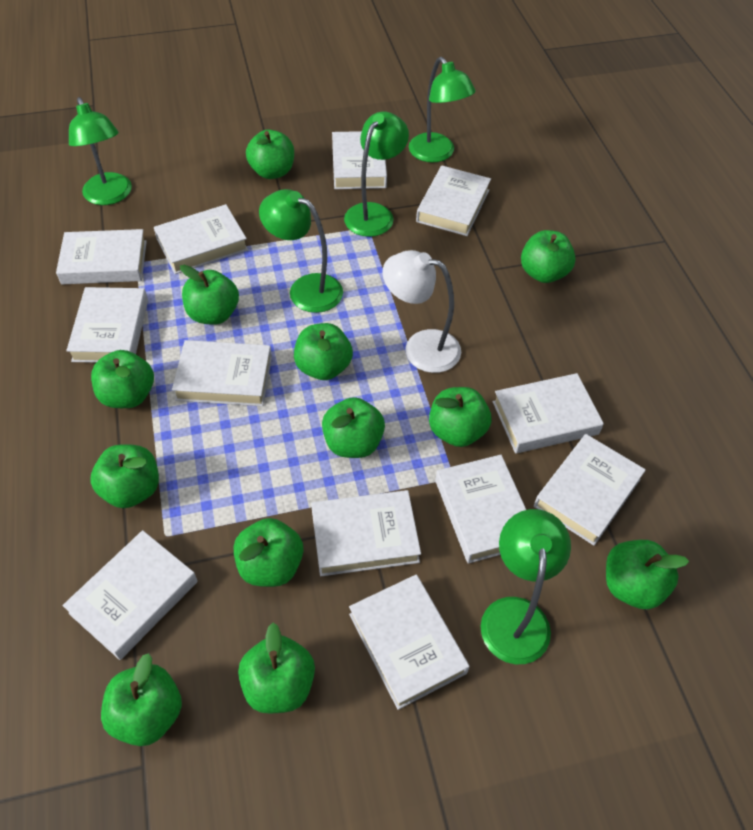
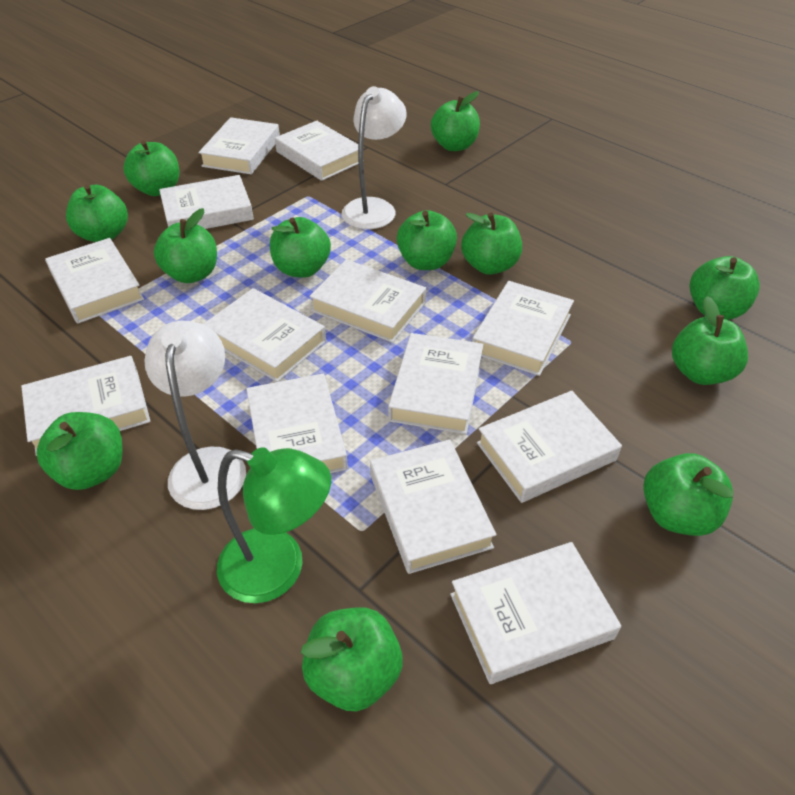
green lamp: [69,97,132,205] [259,189,343,313] [344,111,409,237] [409,57,476,163] [481,509,571,664] = 5 -> [217,447,331,603] = 1
white book: [56,229,147,284] [63,530,198,660] [66,287,148,363] [154,204,248,274] [172,340,272,406] [311,490,421,576] [332,131,387,189] [349,574,470,710] [416,166,491,236] [435,455,526,564] [493,373,604,453] [534,434,646,546] = 12 -> [21,356,150,456] [45,238,144,324] [159,175,254,229] [198,117,280,174] [203,288,326,382] [246,374,348,473] [275,121,364,181] [309,259,426,343] [370,440,497,574] [388,333,484,434] [450,542,621,684] [472,281,574,376] [477,391,622,503] = 13
white lamp: [382,250,461,373] = 1 -> [144,321,246,510] [342,86,407,229] = 2

